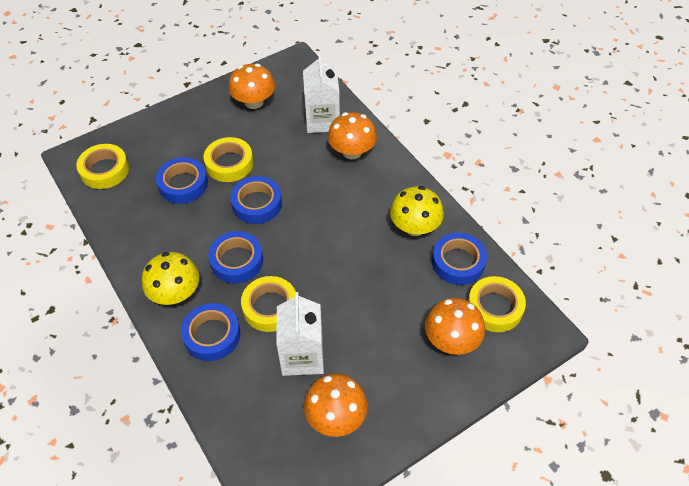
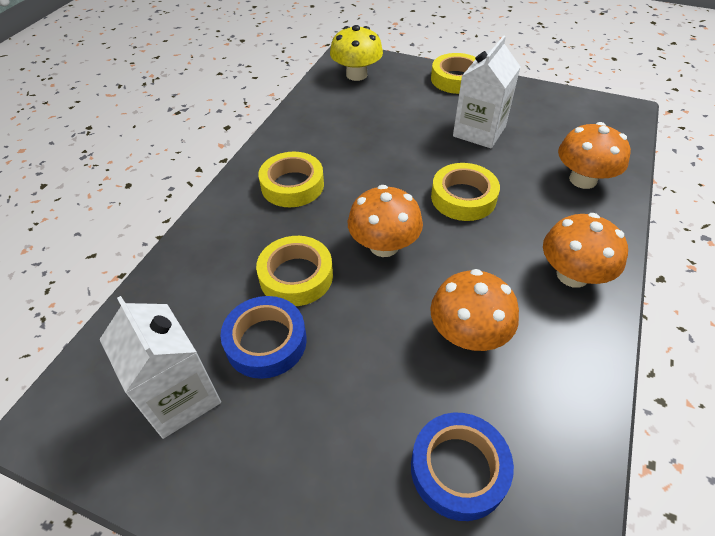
blue tape: [156,157,208,204] [181,303,240,361] [208,231,263,283] [230,176,282,224] [432,233,487,285] = 5 -> [220,296,307,379] [411,413,514,521] = 2
yellow mushroom: [142,252,199,305] [390,186,444,236] = 2 -> [330,25,383,81] = 1

